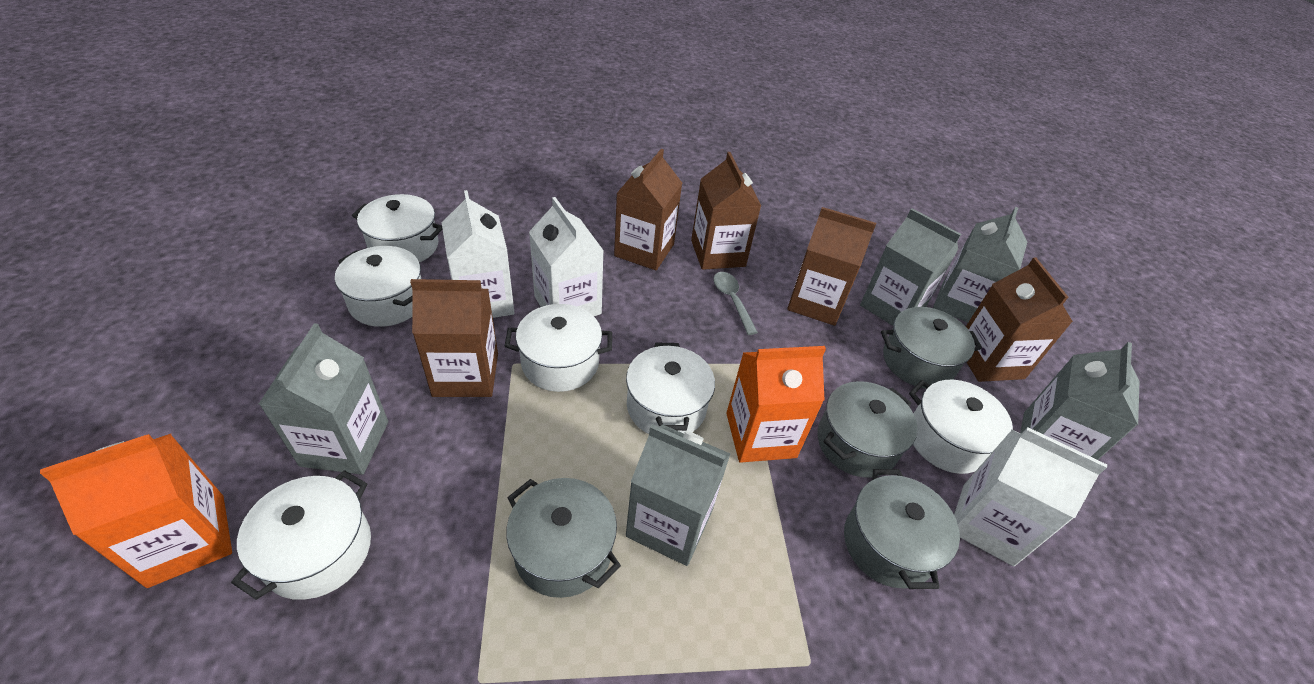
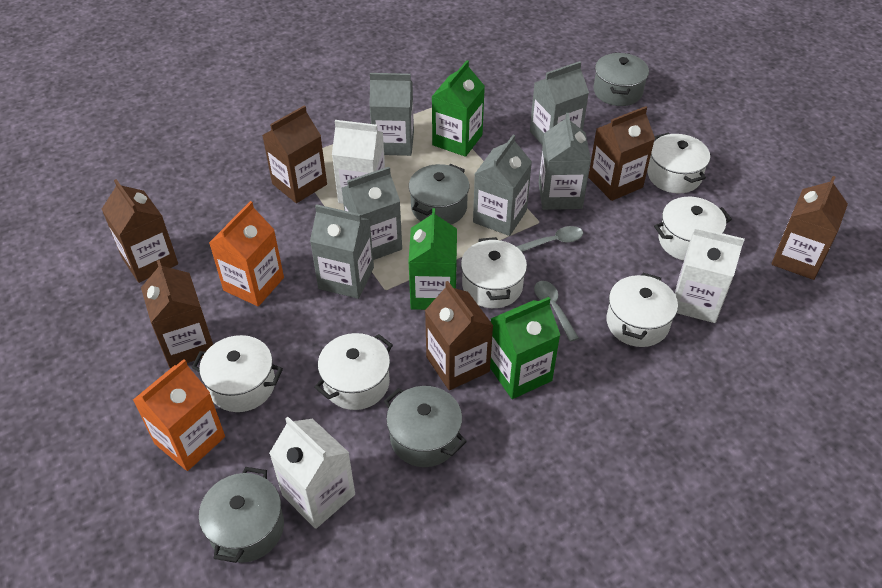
brown carton: [410,279,498,397] [614,149,682,270] [691,152,761,270] [787,207,876,326] [966,257,1073,382] = 5 -> [102,179,178,283] [141,260,213,368] [262,105,327,203] [425,281,493,390] [588,106,655,201] [771,176,848,280] = 6
green carton: none = 0 -> [408,208,457,310] [432,60,485,157] [490,297,560,399] = 3
grey carton: [259,323,388,475] [626,424,730,566] [860,208,961,326] [933,207,1027,322] [1020,342,1140,460] = 5 -> [310,204,374,299] [342,167,402,260] [369,73,414,156] [473,135,532,236] [530,61,589,145] [539,113,591,210] = 6
grey spoon: [713,272,758,335] = 1 -> [516,226,583,252] [534,281,579,342] = 2

